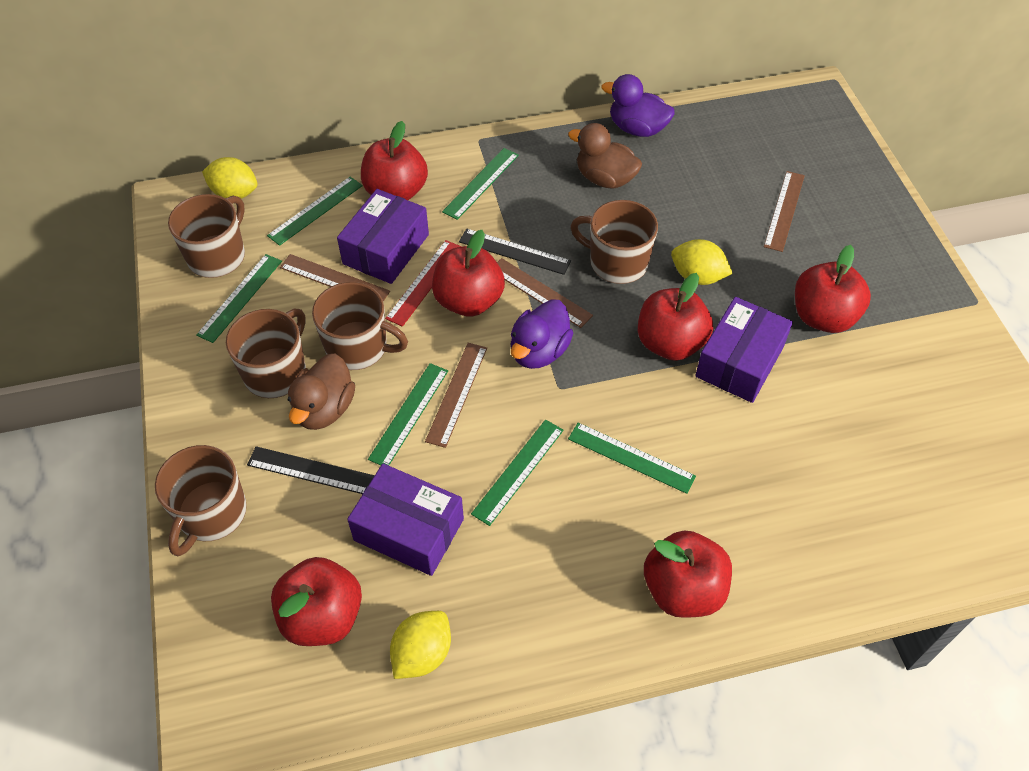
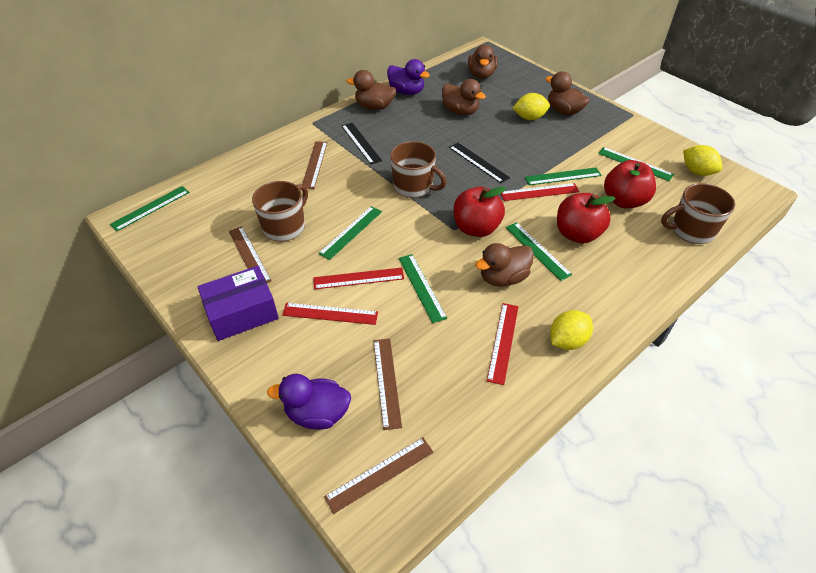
brown duck: [288,354,355,430] [568,123,642,189] = 2 -> [347,70,396,110] [442,79,486,115] [468,45,498,79] [475,243,534,287] [545,71,590,115] = 5
brown mug: [155,445,247,556] [168,194,245,278] [226,309,306,398] [312,282,408,370] [570,200,658,284] = 5 -> [252,181,308,241] [390,141,447,198] [661,183,735,244] = 3
purple box: [337,189,429,284] [347,463,464,576] [695,297,793,403] = 3 -> [197,266,279,341] = 1
red apple: [271,557,362,646] [361,121,428,200] [432,230,505,317] [638,273,713,361] [644,530,732,618] [795,245,871,333] = 6 -> [454,187,506,237] [557,193,616,244] [604,160,656,208] = 3
red ruler: [385,240,462,327] = 1 -> [282,303,378,325] [313,268,404,289] [487,303,519,385] [501,183,579,201] = 4

